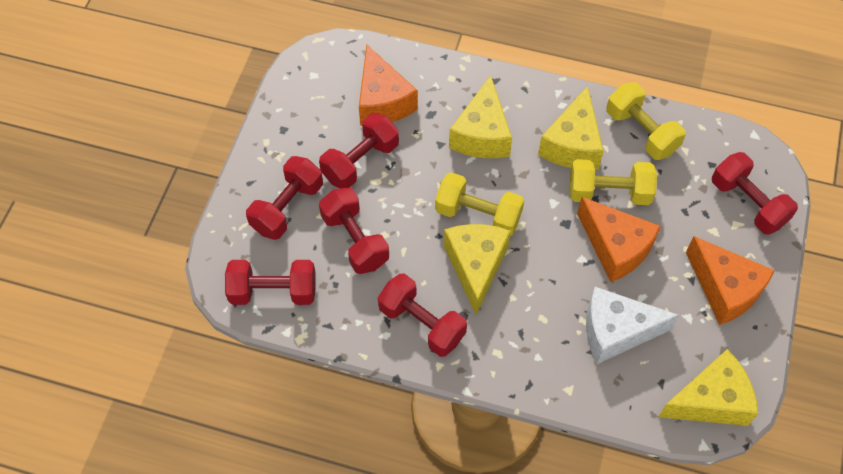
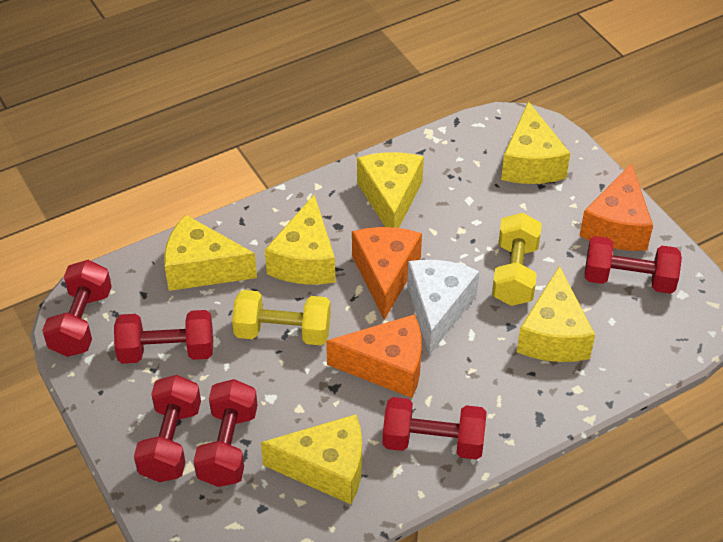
yellow cheese: [444,224,511,315] [449,75,512,158] [538,86,604,170] [658,349,759,426] = 4 -> [164,215,257,291] [261,414,362,504] [265,195,335,284] [357,152,424,228] [501,101,570,184] [517,265,595,362] = 6
yellow dumbbell: [435,172,524,236] [569,159,657,205] [606,82,686,160] = 3 -> [232,290,331,345] [492,213,542,306] = 2

